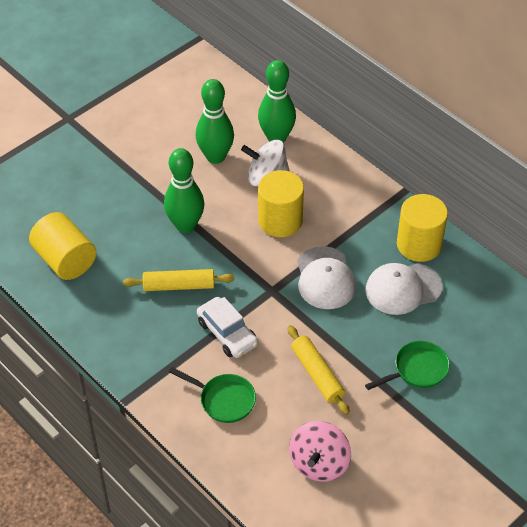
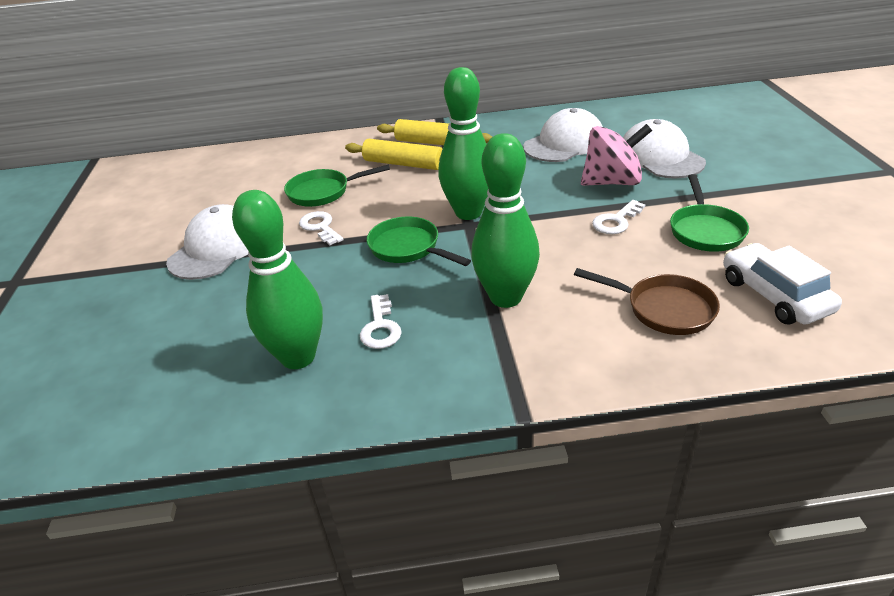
brown pan: none = 0 -> [574,268,720,335] = 1
green pan: [169,367,256,423] [365,341,450,390] = 2 -> [284,165,390,207] [367,217,471,266] [670,174,749,252] = 3
white cap: [297,246,356,309] [365,263,443,315] = 2 -> [166,204,248,280] [523,108,603,162] [623,119,706,179] = 3
white key: none = 0 -> [299,211,344,245] [360,294,402,349] [592,200,645,234] = 3
white spinning top: [241,140,290,187] = 1 -> none = 0
yellow cylinder: [29,212,96,280] [258,170,304,237] [397,194,448,262] = 3 -> none = 0

